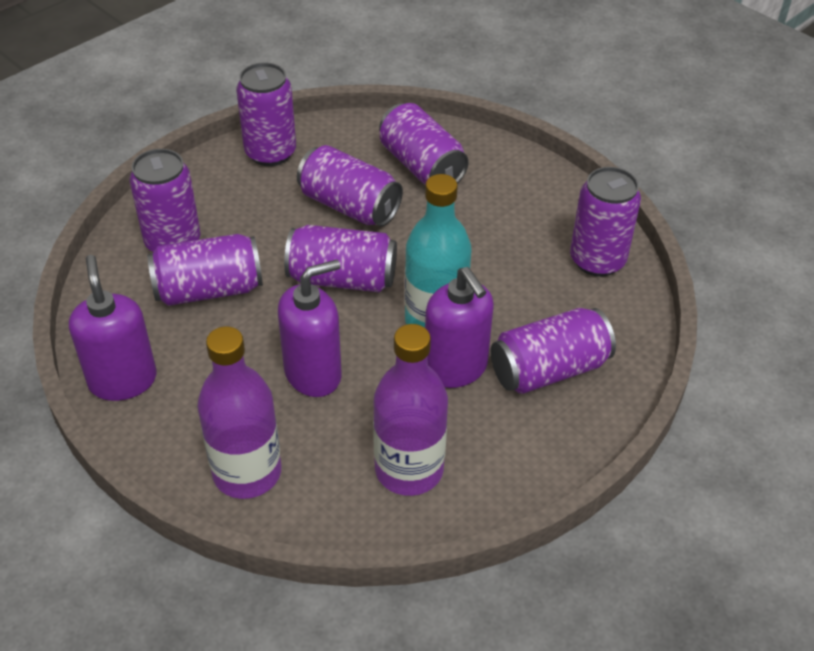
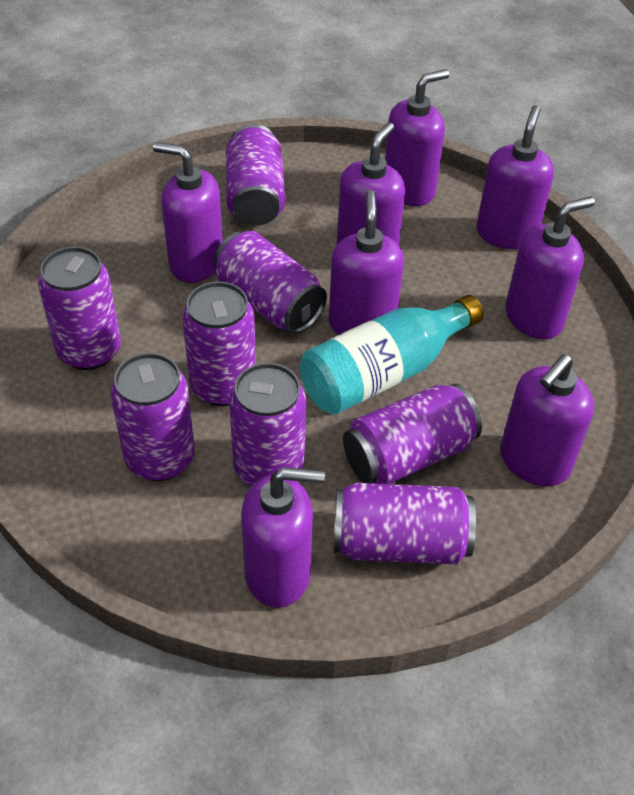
purple bottle: [197,326,282,499] [373,324,448,496] = 2 -> none = 0
purple soap dispenser: [69,255,157,401] [278,260,342,397] [425,267,494,388] = 3 -> [153,142,223,283] [241,467,325,608] [329,190,404,335] [337,122,405,245] [385,69,449,206] [476,105,554,249] [500,354,594,486] [505,197,595,339] = 8

